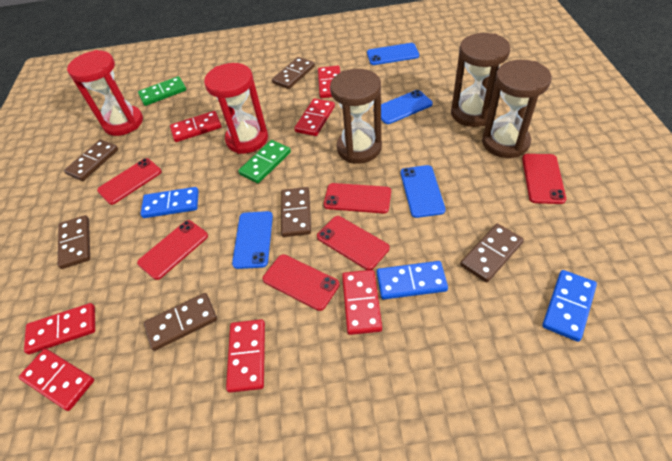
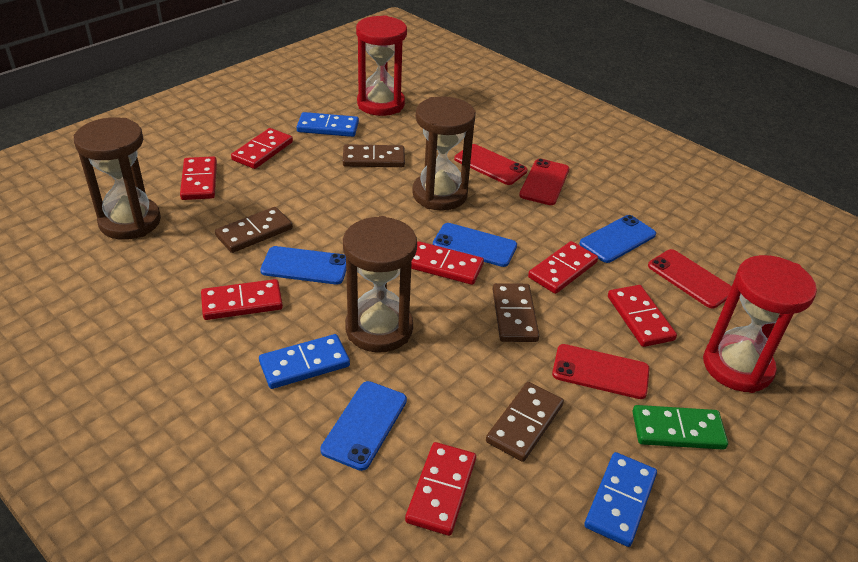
brown domino: [58,215,90,269] [64,140,118,181] [144,293,217,351] [272,57,315,89] [281,187,311,237] [460,224,524,283] = 6 -> [215,207,293,253] [343,144,405,167] [486,382,564,462] [493,283,539,342] = 4
green domino: [138,76,186,106] [238,140,291,183] = 2 -> [633,405,728,450] = 1
red phone: [97,158,161,205] [137,220,208,280] [263,254,340,311] [317,216,389,270] [324,183,391,213] [522,154,566,204] = 6 -> [454,144,527,185] [519,158,569,205] [552,344,650,399] [648,249,732,309] = 4

